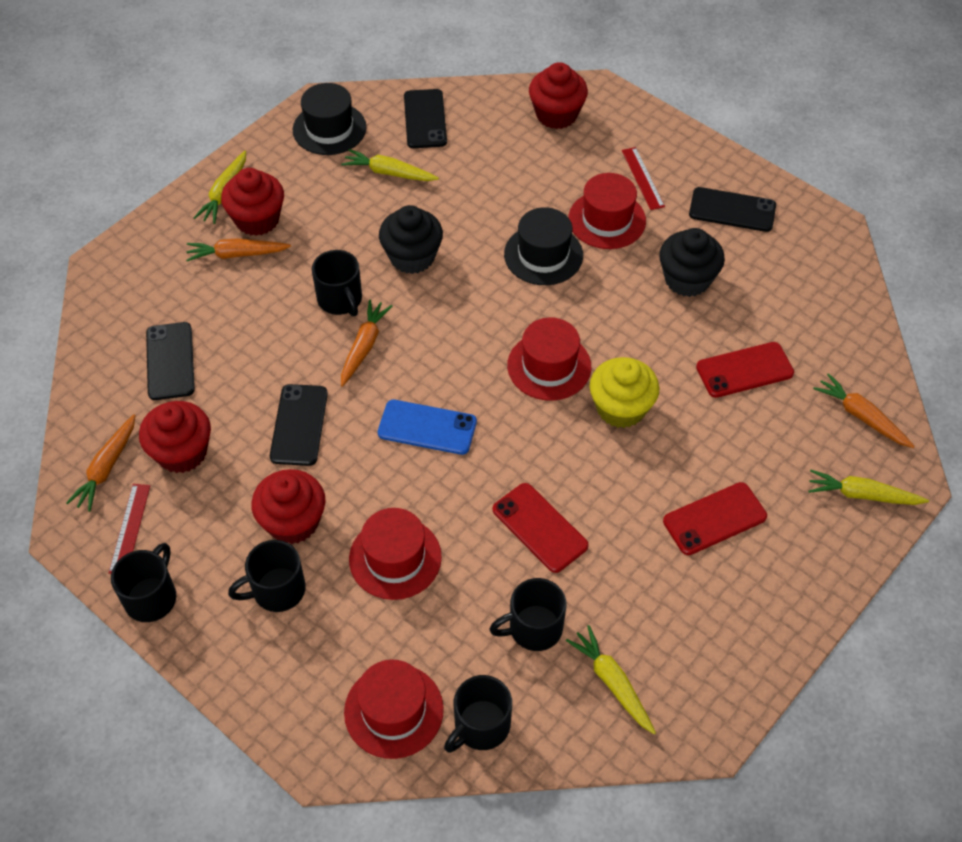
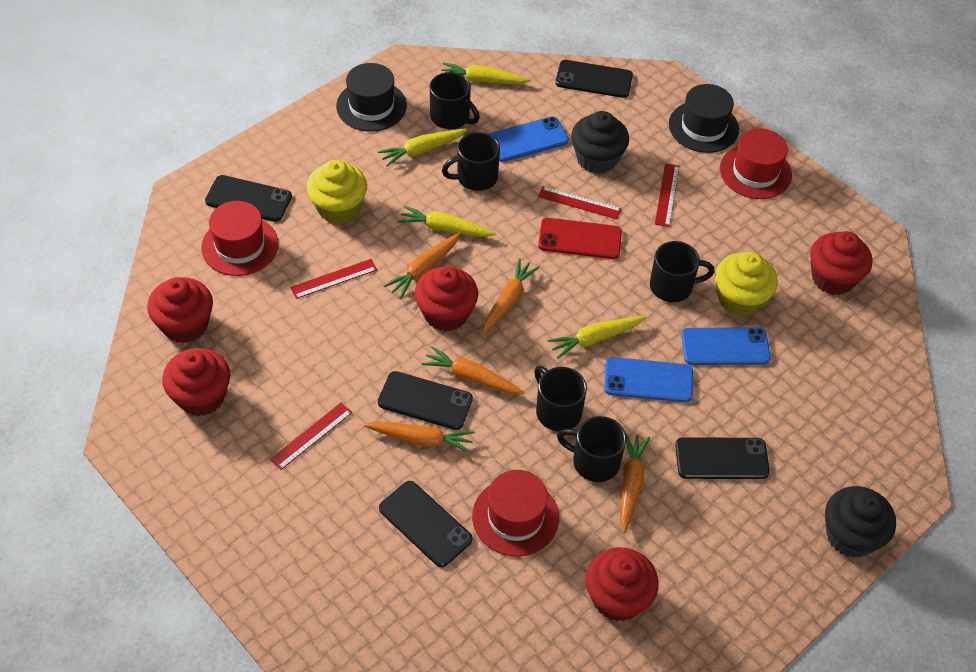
black phone: [146,322,195,400] [270,384,328,466] [404,89,447,148] [689,187,776,232] = 4 -> [205,175,292,222] [378,371,473,430] [379,481,472,567] [556,60,633,98] [675,437,770,479] = 5
blue phone: [378,400,477,455] = 1 -> [489,116,569,162] [604,357,693,402] [681,328,771,365] = 3
orange carrot: [66,414,135,512] [186,238,291,261] [341,299,392,387] [813,373,915,448] = 4 -> [364,422,475,453] [384,233,460,299] [422,346,524,394] [482,258,540,336] [620,433,650,533] = 5
red cupcake: [139,401,211,473] [221,168,284,236] [251,469,325,544] [529,62,588,129] = 4 -> [147,277,213,343] [162,348,230,416] [415,266,478,331] [585,547,659,621] [810,231,872,295] = 5
red hat: [344,660,444,759] [349,508,442,600] [507,317,591,401] [568,173,646,249] = 4 -> [201,201,279,276] [472,470,559,557] [720,128,792,199] = 3
red phone: [493,483,589,573] [663,482,767,555] [696,342,794,398] = 3 -> [538,218,622,259] = 1
red ruler: [109,484,151,574] [622,147,665,210] = 2 -> [270,403,352,470] [290,259,377,299] [538,186,622,219] [655,163,679,227] = 4
yellow cupcake: [590,357,659,428] = 1 -> [307,160,367,224] [715,252,778,317] = 2

